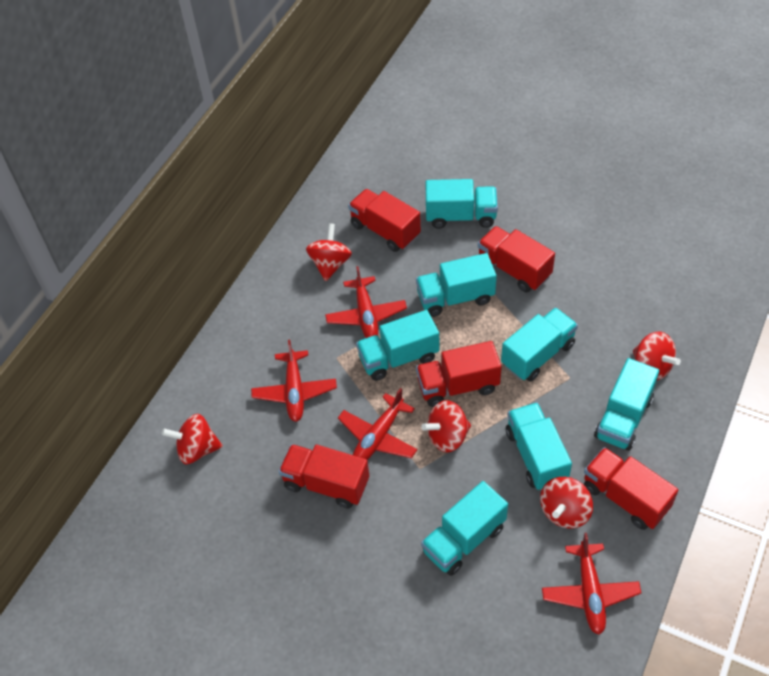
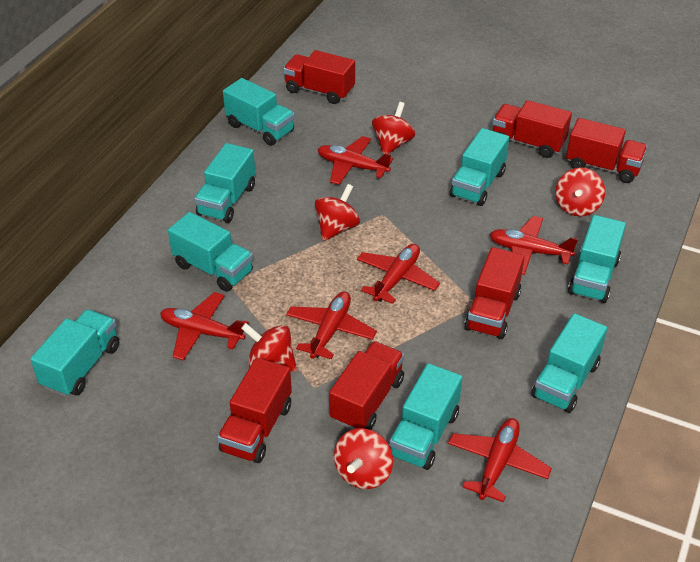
red plane: [251,340,337,422] [325,266,407,338] [338,388,418,460] [542,533,641,635] = 4 -> [160,292,249,361] [286,291,377,359] [318,136,393,185] [357,244,440,304] [448,418,552,502] [490,216,578,275] = 6
red truck: [279,444,369,508] [348,189,421,252] [416,341,502,407] [478,226,555,293] [584,447,678,530] = 5 -> [217,358,292,463] [283,50,355,104] [329,341,404,430] [464,247,525,339] [493,100,572,158] [566,118,648,183] = 6
turquoise truck: [356,310,439,381] [416,253,497,317] [421,481,508,576] [426,179,498,229] [501,308,578,382] [506,403,572,491] [594,358,659,451] = 7 -> [30,309,119,397] [168,212,253,292] [194,143,255,223] [223,78,295,146] [389,363,462,470] [450,128,509,206] [531,313,607,413] [568,215,626,303] = 8

